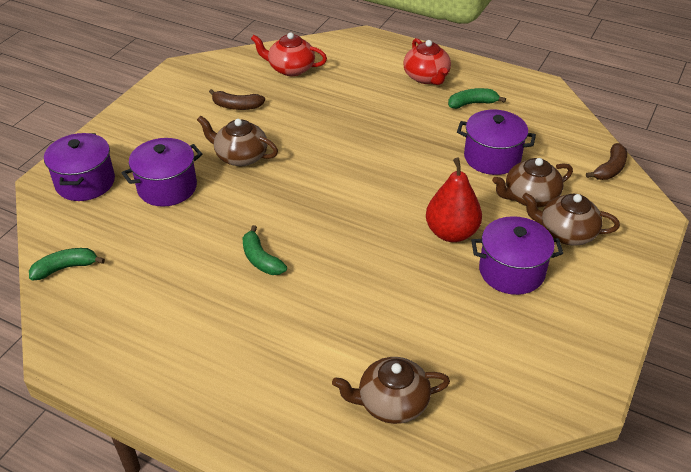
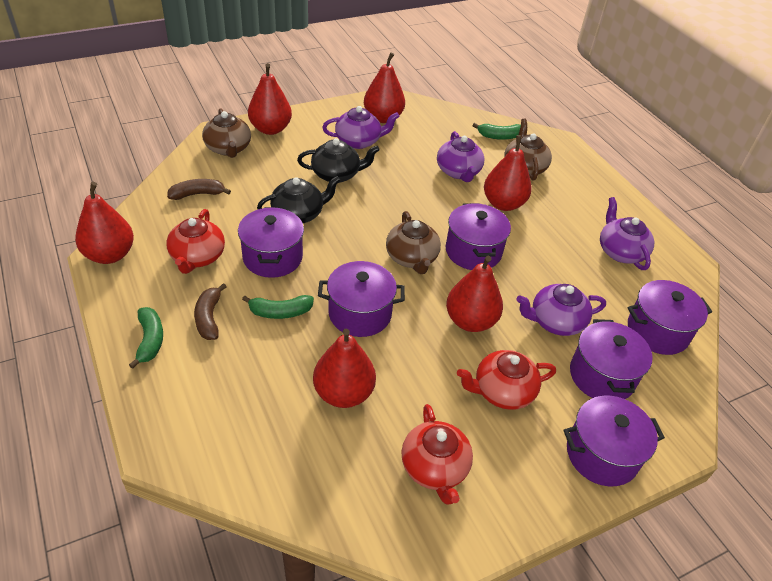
black teapot: none = 0 -> [257,176,341,223] [297,138,379,183] = 2
brown teapot: [197,115,278,166] [332,357,450,424] [492,158,573,207] [522,193,620,246] = 4 -> [202,108,251,158] [386,211,441,274] [504,119,552,181] = 3
purple pot: [44,133,115,201] [122,138,202,207] [457,110,536,175] [471,216,563,295] = 4 -> [238,207,304,278] [318,261,405,337] [446,203,511,270] [563,396,665,487] [570,319,652,399] [628,280,712,355] = 6
purple teapot: none = 0 -> [322,106,400,149] [437,131,485,182] [516,284,606,336] [600,197,654,270] = 4
red pear: [426,158,482,242] = 1 -> [75,182,134,264] [248,63,292,135] [313,329,376,408] [364,52,405,123] [446,256,503,332] [484,135,532,211] = 6
red teapot: [251,32,327,76] [403,38,451,85] = 2 -> [166,209,225,274] [401,404,473,505] [457,350,556,410] = 3

